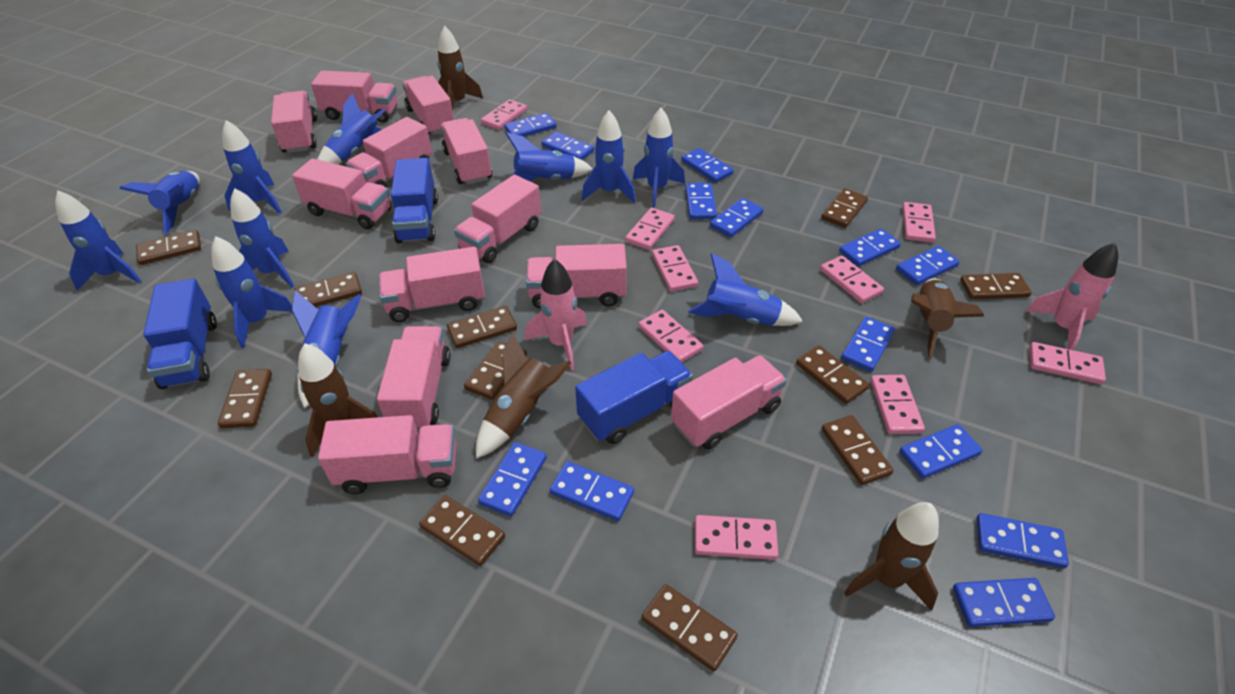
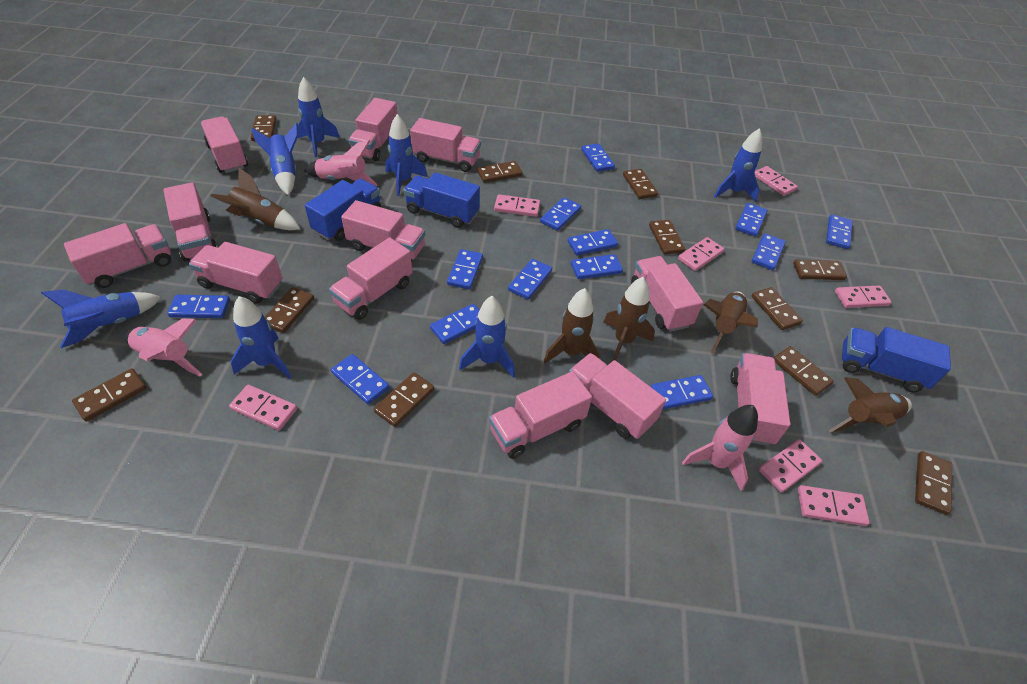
blue rocket: [55,190,142,291] [120,171,200,234] [211,236,292,348] [222,120,282,214] [230,188,294,288] [292,290,361,409] [317,93,386,164] [505,132,593,181] [582,110,636,203] [633,108,685,207] [688,253,803,326] = 11 -> [41,290,161,348] [231,296,292,379] [251,123,298,195] [298,77,340,158] [385,114,428,196] [459,296,515,378] [714,128,762,202] = 7
pink domino: [481,99,527,130] [625,208,675,250] [639,310,703,362] [652,245,698,292] [695,515,778,560] [820,256,884,303] [870,375,925,434] [903,202,936,243] [1030,342,1106,384] = 9 -> [229,385,297,430] [494,194,540,217] [678,237,724,271] [754,166,798,196] [759,439,822,493] [798,485,870,526] [835,286,892,308] = 7
pink rocket: [525,259,587,371] [1025,243,1118,350] = 2 -> [124,318,203,377] [304,140,378,186] [682,405,758,491] = 3

